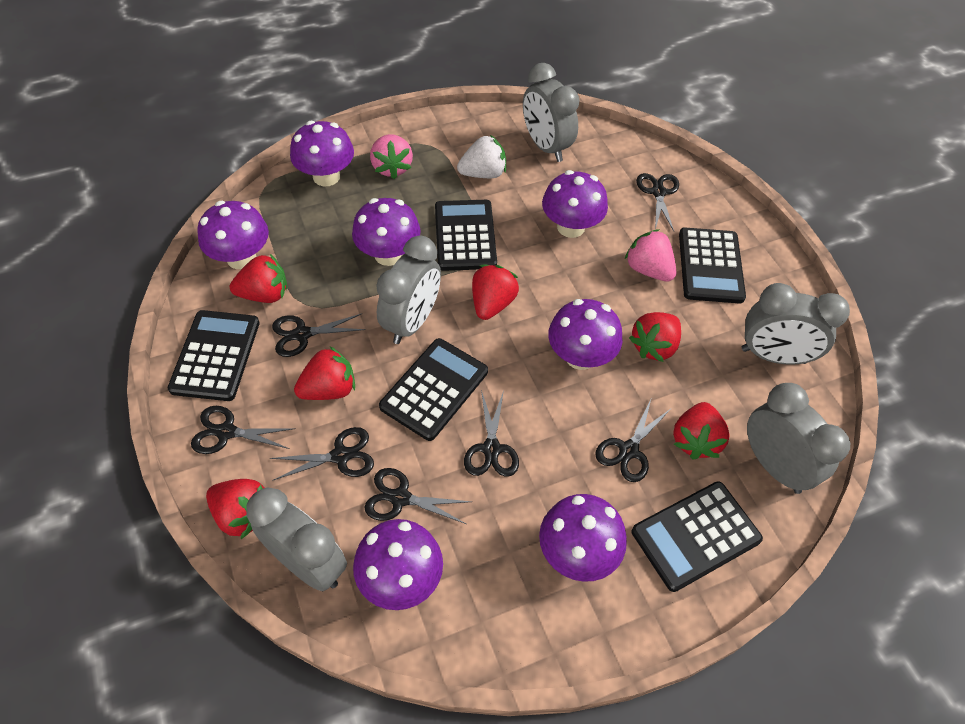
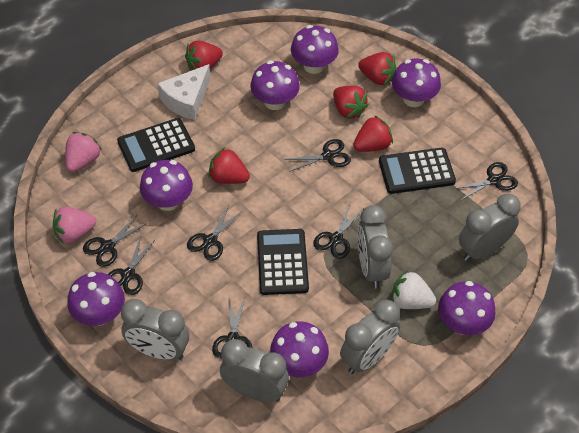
black calculator: [168,310,260,401] [379,338,488,441] [435,200,497,271] [632,481,763,592] [679,228,746,304] = 5 -> [117,118,195,172] [257,229,309,295] [379,148,456,194] = 3
red strawberry: [206,479,264,539] [230,254,287,303] [294,346,355,400] [472,265,519,320] [629,312,681,362] [673,402,730,460] = 6 -> [185,41,223,71] [208,148,250,184] [333,86,369,118] [353,115,393,152] [358,52,397,85] = 5
white cheese: none = 0 -> [157,64,210,120] = 1

